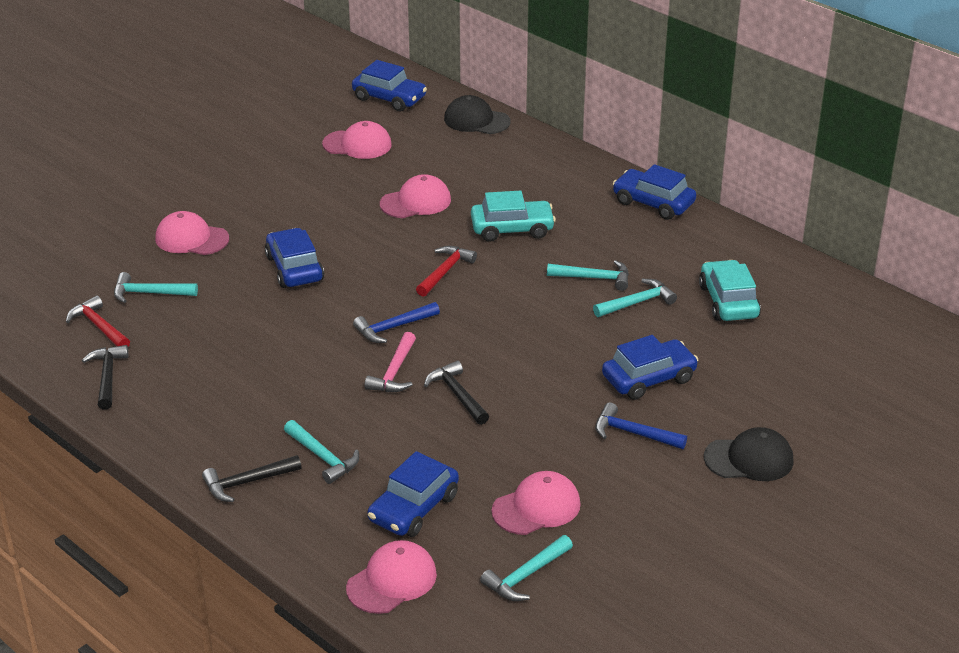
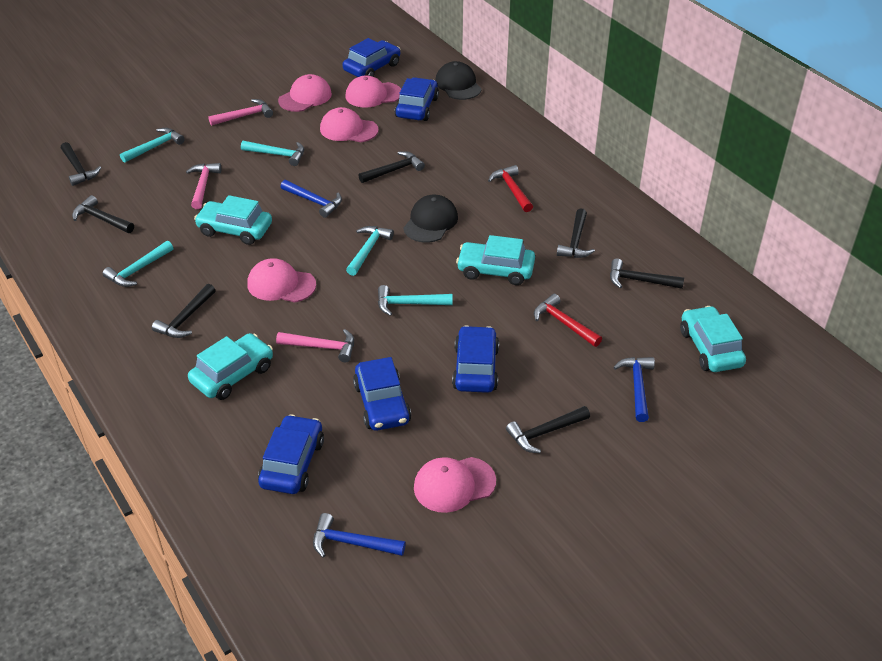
black hammer: [82,345,128,410] [202,455,301,502] [424,361,489,425] = 3 -> [61,142,101,186] [72,195,134,233] [152,284,216,338] [358,151,425,183] [506,406,590,453] [557,208,595,258] [610,258,684,289] = 7
blue hammer: [353,302,440,343] [595,402,687,449] = 2 -> [281,180,342,218] [313,513,406,557] [613,357,655,422] = 3
pink hammer: [364,332,416,392] = 1 -> [186,163,221,209] [208,99,273,126] [276,329,354,362] = 3
turquoise car: [471,191,556,242] [699,260,761,321] = 2 -> [188,333,273,400] [194,195,272,245] [456,235,535,285] [680,306,746,372] = 4

